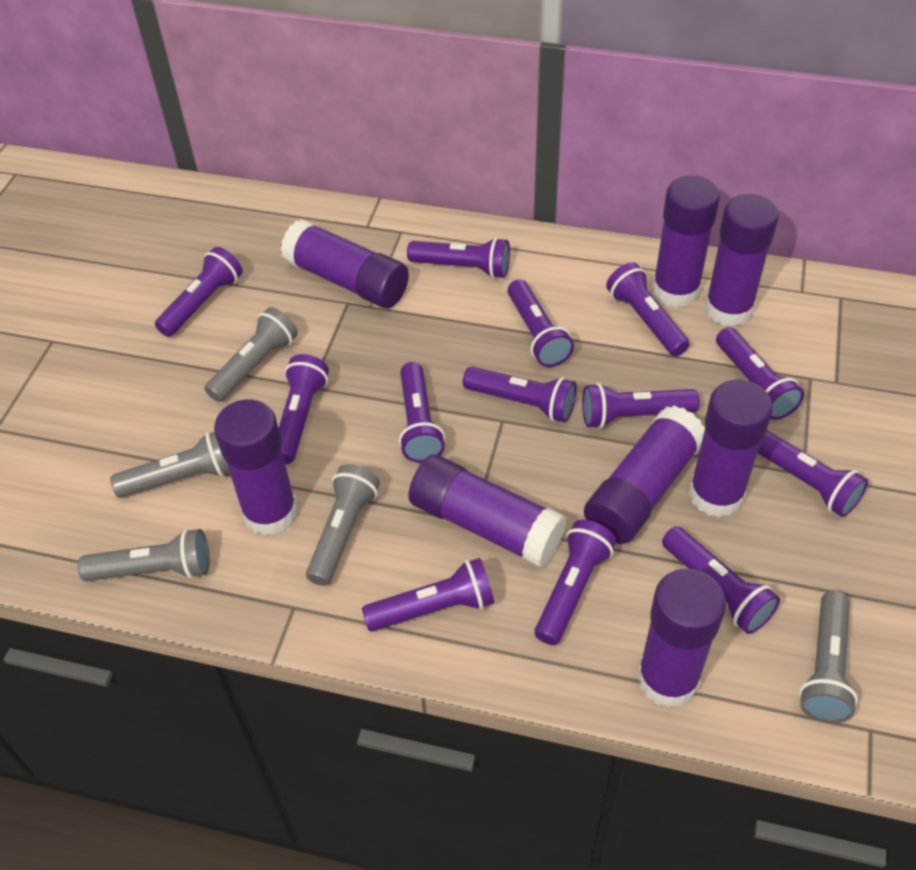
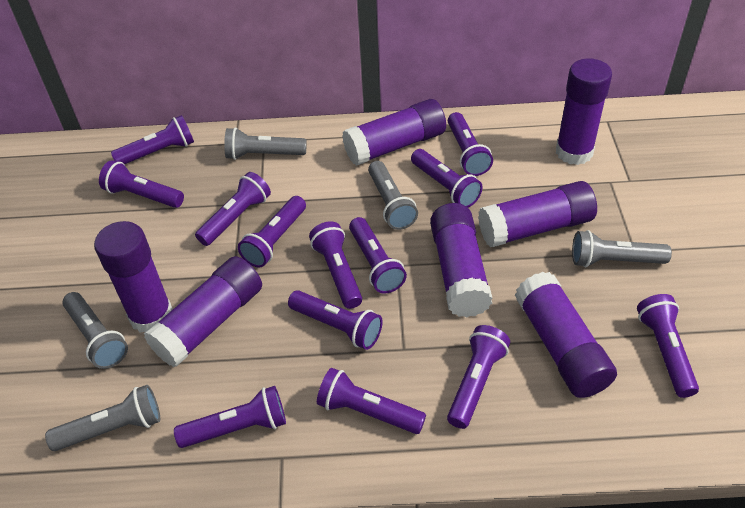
purple glue stick: [214,399,297,536] [280,219,409,308] [408,454,567,568] [584,405,705,544] [637,568,726,708] [652,176,720,307] [689,380,773,518] [705,194,779,327] = 8 -> [94,221,173,333] [144,256,262,367] [342,99,446,166] [430,203,492,318] [478,181,597,247] [515,272,617,398] [556,58,612,165] = 7

